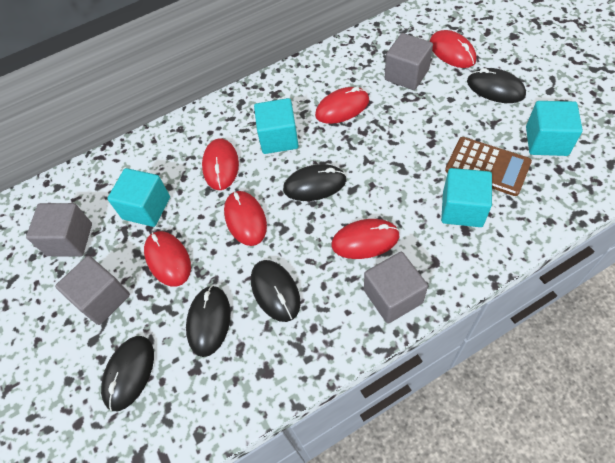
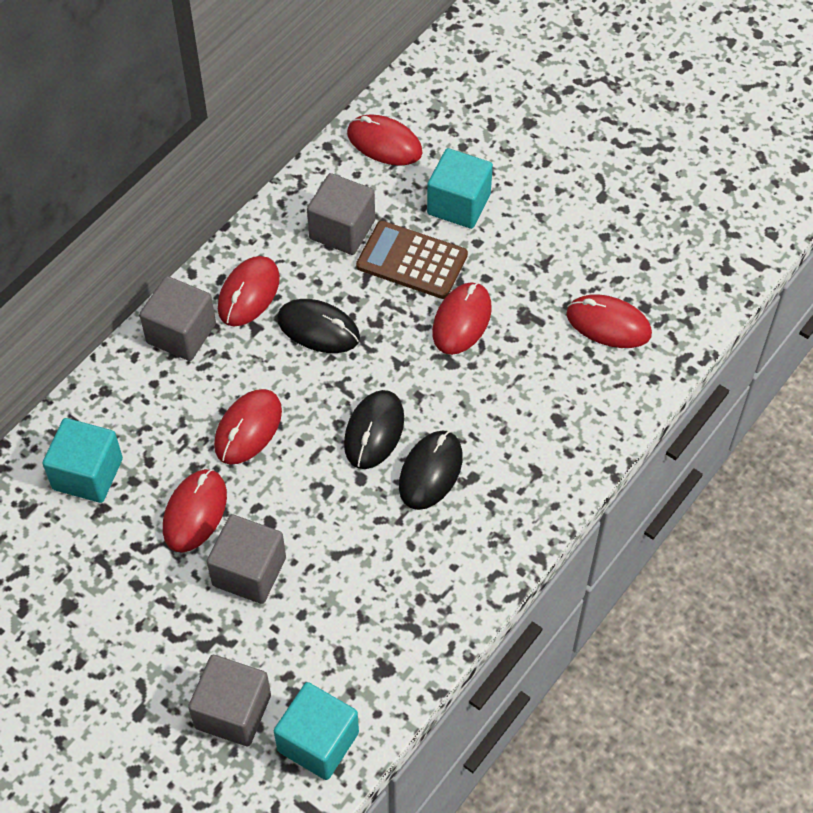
black mouse: [101,336,154,411] [186,285,231,357] [251,260,301,322] [283,164,346,201] [467,68,526,103] = 5 -> [277,299,360,353] [344,390,404,469] [399,431,463,510] = 3
turquoise cube: [107,168,170,227] [254,98,299,154] [441,168,492,227] [526,101,583,156] = 4 -> [42,418,123,503] [274,682,359,780] [427,148,493,229] = 3

